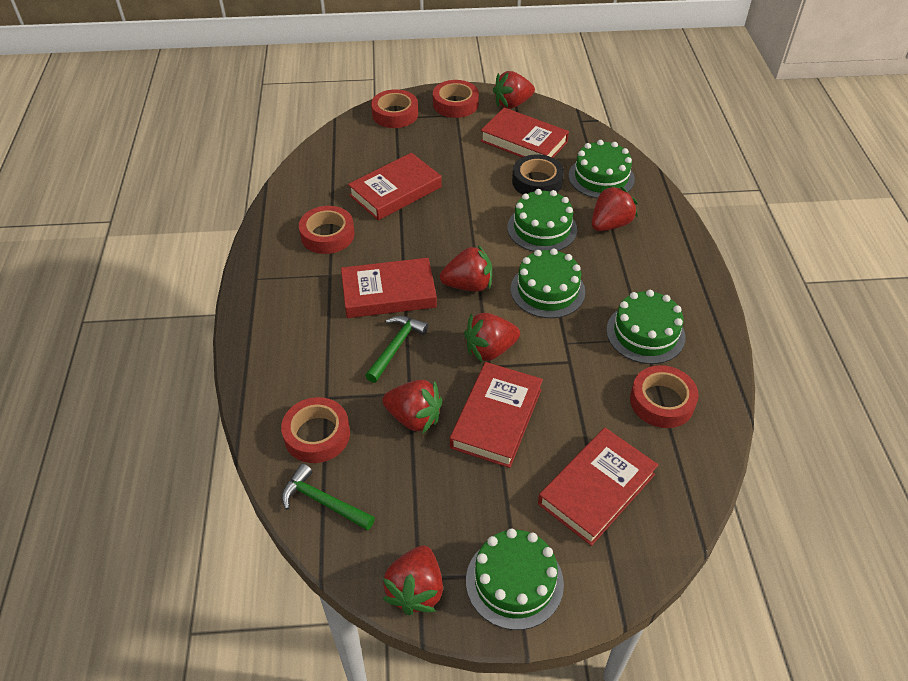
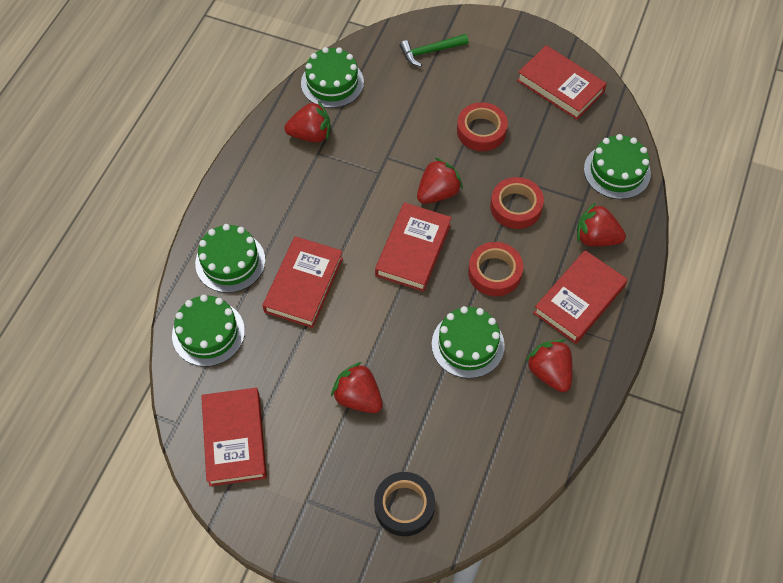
green hammer: [282,464,375,531] [365,316,429,383] = 2 -> [400,34,468,67] = 1
red strawberry: [382,380,442,433] [383,546,443,615] [440,245,492,292] [464,313,520,362] [493,71,535,109] [592,185,638,231] = 6 -> [285,101,331,142] [331,362,383,413] [417,157,463,204] [525,339,573,392] [577,203,626,246] = 5
red tape: [281,397,350,463] [299,206,355,254] [371,89,418,128] [433,80,479,118] [630,365,699,428] = 5 -> [457,102,508,151] [468,242,523,296] [490,177,544,229] = 3

